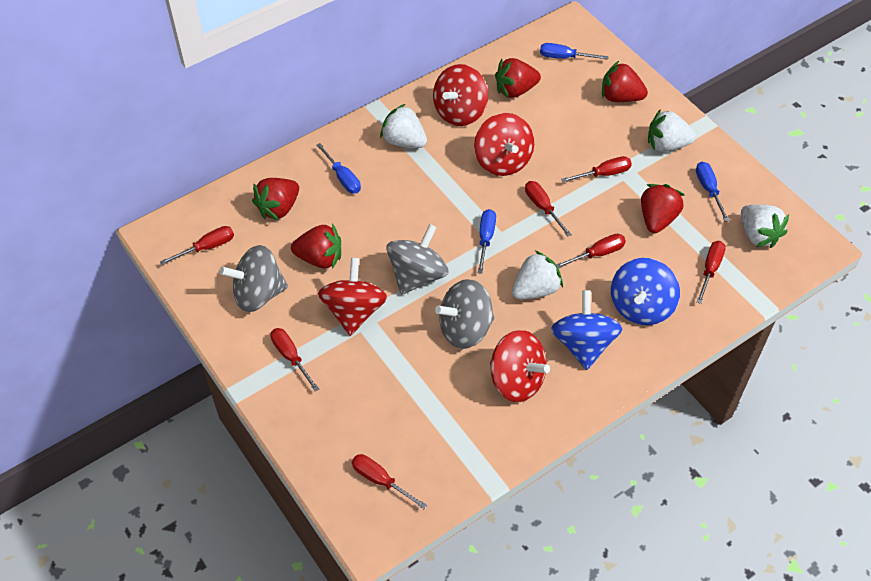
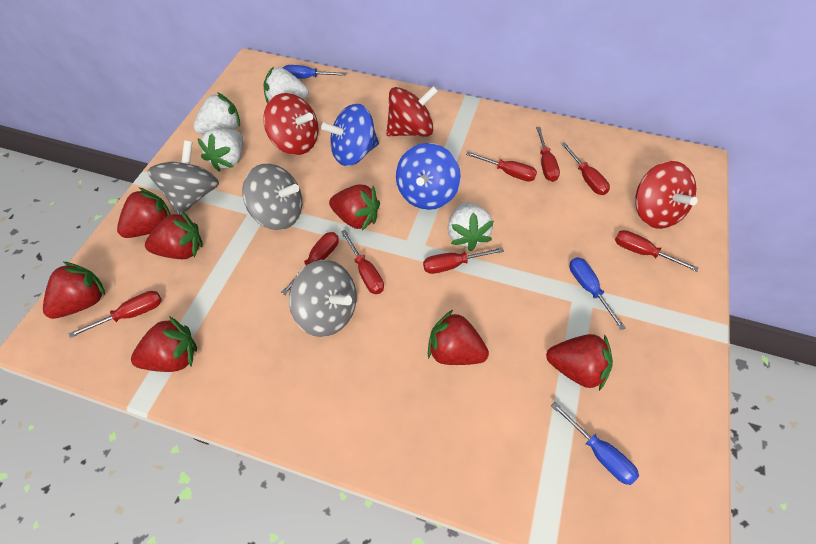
blue screwdriver: [316,143,361,194] [478,209,496,274] [540,43,609,60] [696,162,730,222] = 4 -> [283,65,346,79] [551,402,639,485] [569,257,626,330] = 3
red screwdriver: [160,226,234,265] [270,328,319,391] [352,454,427,509] [525,181,572,237] [556,234,626,269] [561,156,632,183] [697,241,726,304] = 7 -> [69,291,162,338] [281,232,339,295] [341,230,384,294] [423,247,504,274] [466,152,537,181] [536,127,560,182] [561,142,610,195] [615,230,699,272] = 8
red spinning top: [318,258,387,336] [433,64,488,126] [474,113,534,176] [490,330,550,402] = 4 -> [263,93,319,155] [386,86,438,136] [635,161,698,229] = 3
red strawberry: [252,178,299,221] [291,224,341,269] [495,58,541,98] [602,61,648,102] [641,184,684,233] = 5 -> [43,262,106,319] [117,187,171,238] [131,316,197,372] [145,211,203,259] [329,184,380,231] [428,310,489,365] [546,334,613,391] = 7

